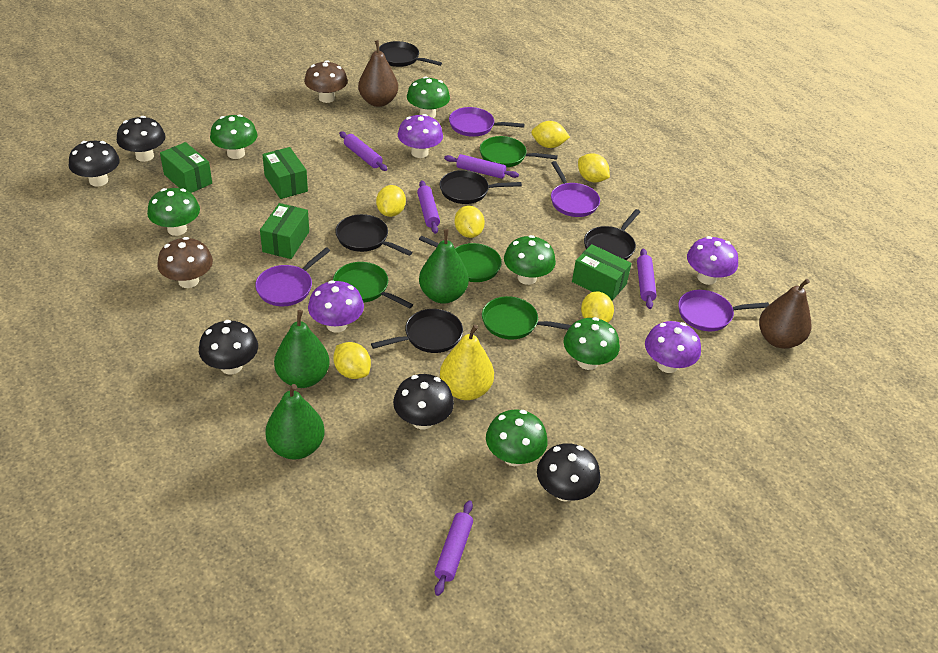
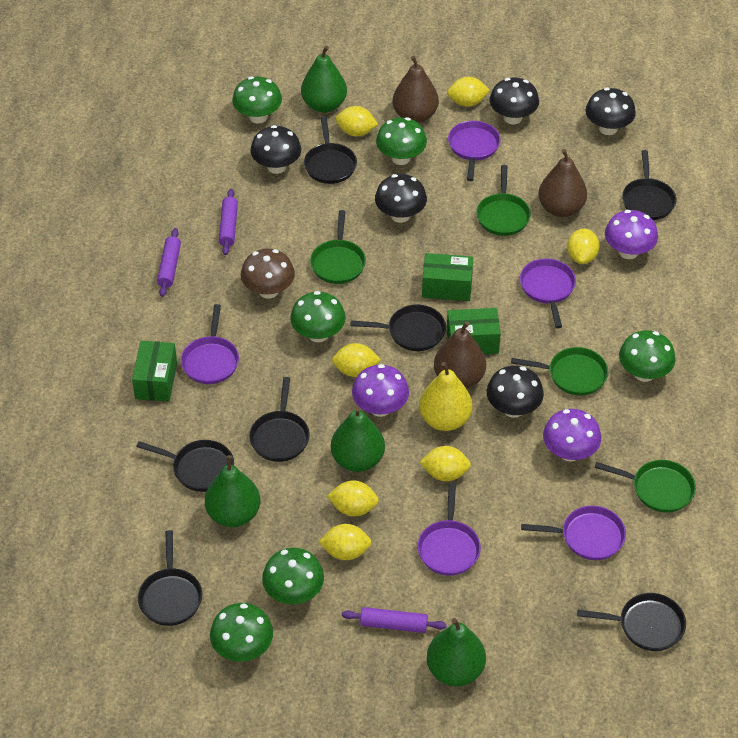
black pan: [335,214,413,256] [371,309,463,353] [379,41,442,67] [440,170,522,204] [584,209,640,260] = 5 -> [136,440,234,492] [138,530,202,626] [249,377,310,462] [304,116,357,184] [351,304,446,351] [577,593,686,651] [622,150,676,220] = 7
brown mushroom: [157,237,213,288] [304,60,348,103] = 2 -> [241,249,295,299] = 1
brown pear: [358,40,398,107] [759,279,811,349] = 2 -> [393,56,439,123] [434,321,486,389] [538,149,587,217] = 3
green box: [160,142,212,193] [260,203,309,259] [262,147,308,199] [572,244,632,301] = 4 -> [132,341,177,402] [422,253,473,301] [447,308,501,354] = 3
green pear: [265,384,325,460] [274,310,330,388] [419,229,469,304] = 3 -> [205,455,260,527] [301,46,347,113] [331,406,385,472] [427,618,486,686] = 4
purple mushroom: [308,280,364,333] [398,114,443,158] [645,321,701,373] [687,236,738,285] = 4 -> [352,364,409,417] [543,409,601,462] [605,210,658,259] = 3
purple pan: [255,247,331,306] [449,107,525,137] [551,161,600,217] [678,290,769,331] = 4 -> [181,304,239,384] [417,483,481,576] [448,121,501,181] [520,259,576,328] [521,506,626,560] = 5
purple rolling pin: [339,132,387,171] [417,180,440,234] [435,500,473,596] [444,154,519,179] [637,248,657,309] = 5 -> [157,228,181,297] [219,189,238,255] [342,607,447,633] = 3
yellow lemon: [333,342,371,379] [376,185,406,217] [454,206,485,238] [531,121,570,148] [578,153,610,182] [581,291,614,323] = 6 -> [319,524,372,560] [327,480,379,516] [332,343,381,377] [335,106,378,136] [420,446,471,481] [447,77,490,107] [567,229,600,264] = 7

